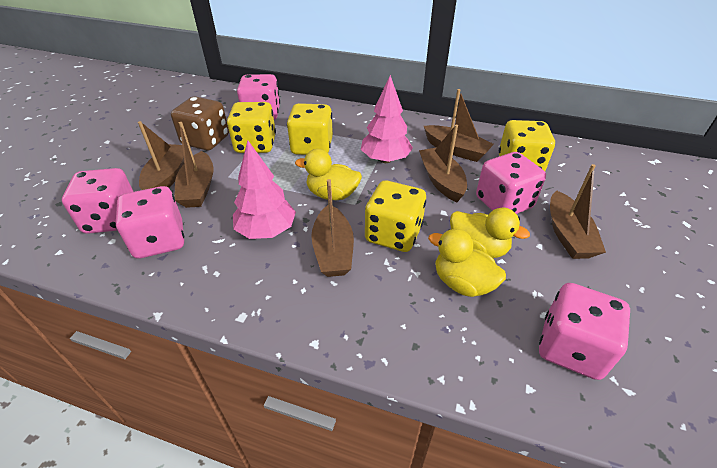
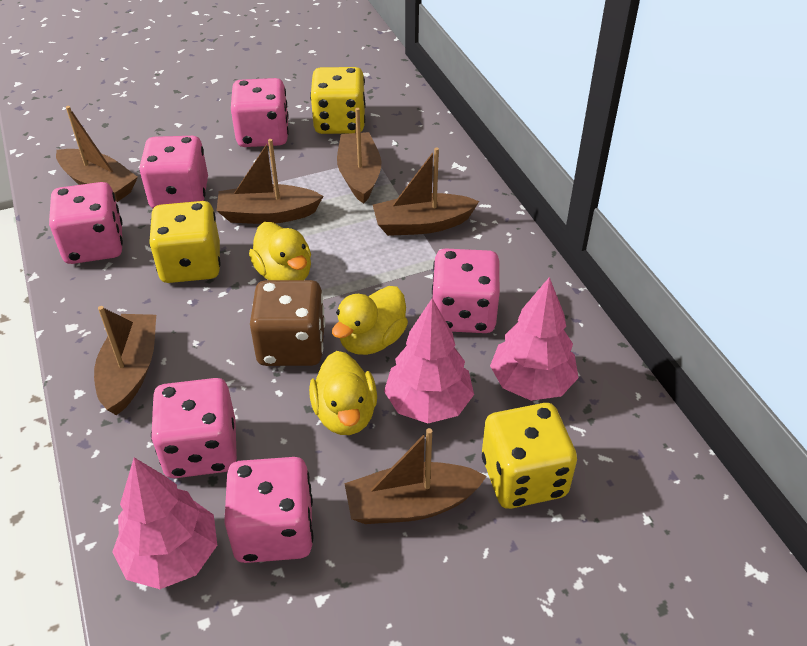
pink dice: [62,168,134,234] [116,186,184,259] [237,74,280,120] [476,152,546,214] [539,283,630,380] = 5 -> [49,182,123,264] [139,136,208,208] [151,378,237,478] [224,457,313,563] [231,78,289,147] [432,248,500,333] = 6
pink tree: [233,140,296,239] [361,75,413,163] = 2 -> [112,457,217,589] [384,298,474,423] [490,277,579,401] = 3
yellow dice: [227,102,276,153] [287,103,333,155] [365,180,426,252] [499,120,555,171] = 4 -> [149,201,221,283] [310,67,366,134] [482,403,577,509] = 3

